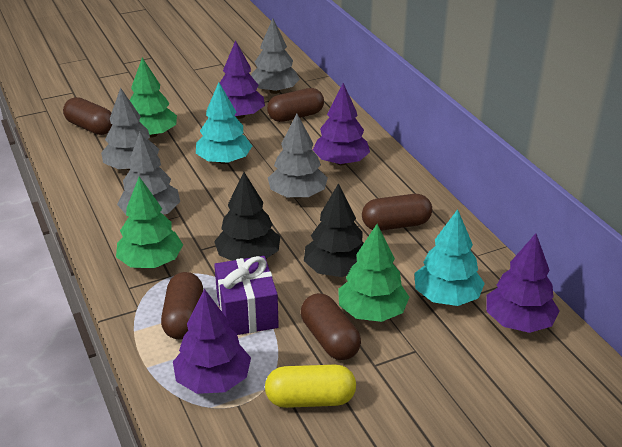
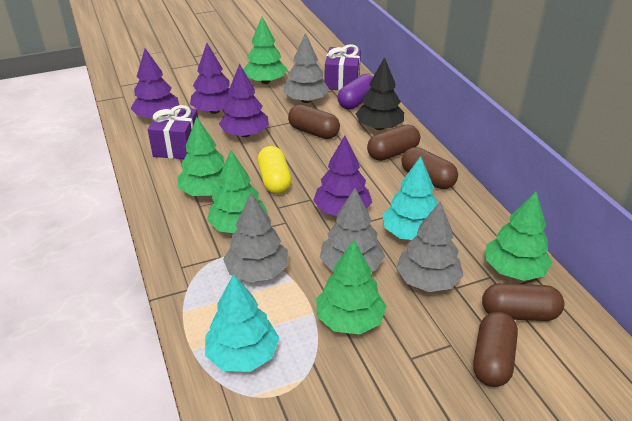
black tree: [214,172,280,261] [304,183,364,277] = 2 -> [355,57,404,130] = 1
green tree: [116,177,183,268] [130,58,177,138] [338,224,409,322] = 3 -> [177,117,225,196] [207,150,268,233] [243,17,287,84] [316,240,386,335] [486,192,552,281] = 5
purple capsule: none = 0 -> [337,74,373,110] = 1
purple gift: [214,256,279,335] = 1 -> [148,105,198,159] [325,44,361,91] = 2

